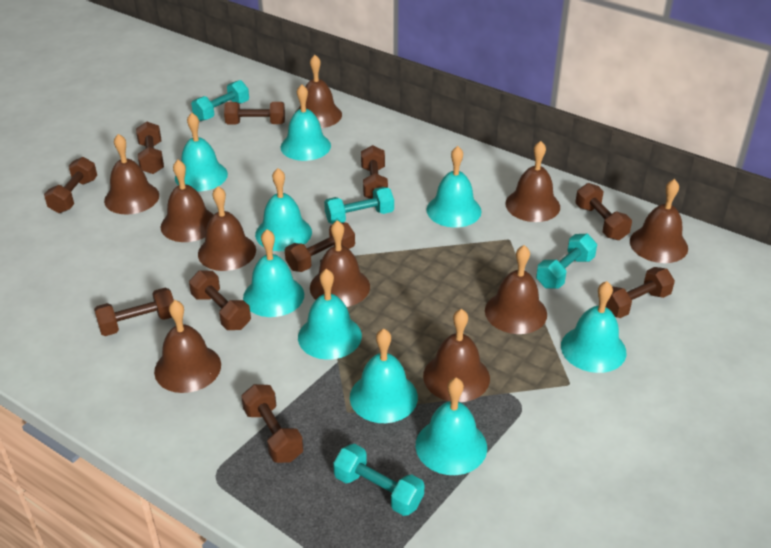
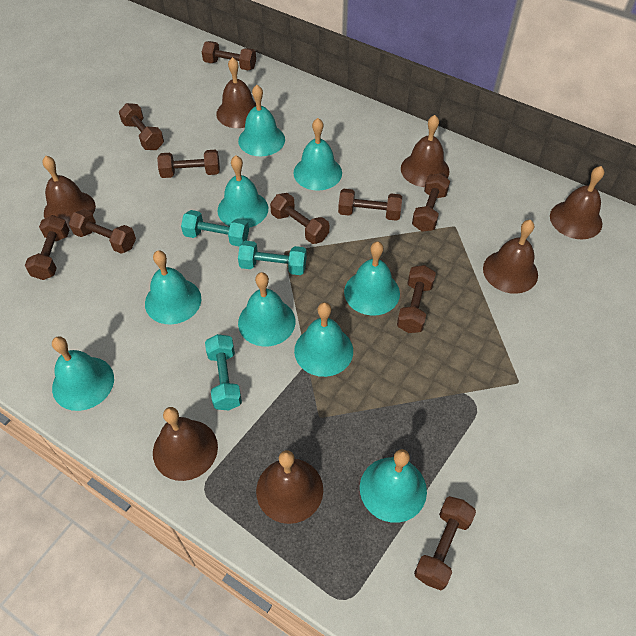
brown bell: [104,134,159,215] [154,300,221,393] [160,160,214,242] [198,186,256,271] [296,55,342,128] [310,220,370,307] [423,309,490,402] [485,245,547,334] [505,141,560,222] [630,179,688,263] = 10 -> [43,156,96,229] [153,407,218,481] [216,57,256,128] [256,450,323,524] [401,115,449,187] [483,220,538,294] [550,166,604,239] = 7
turquoise dumbbell: [191,80,249,121] [324,187,394,224] [333,444,425,516] [536,234,597,289] = 4 -> [181,210,249,246] [205,334,242,410] [238,241,307,275] = 3

